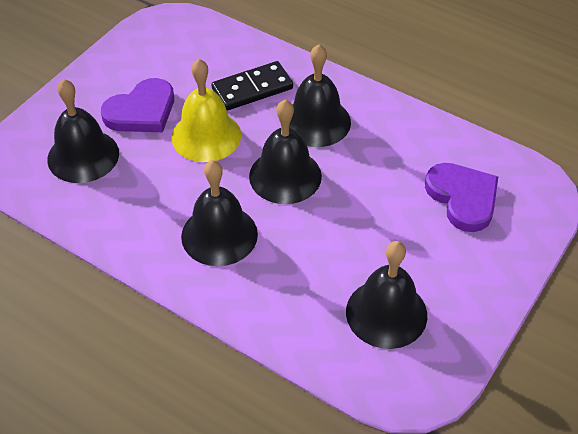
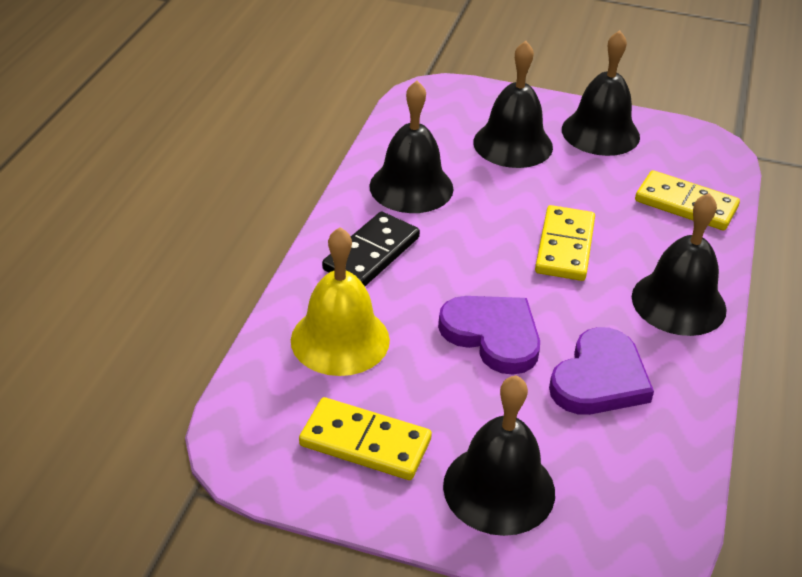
yellow domino: none = 0 -> [299,397,432,480] [535,205,595,281] [635,170,740,230] = 3

